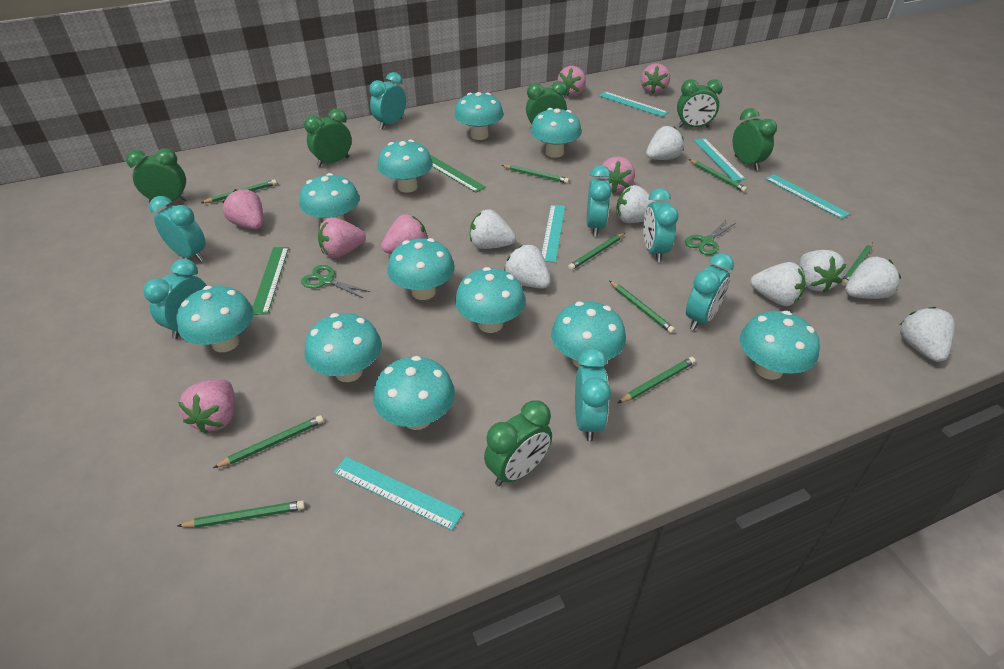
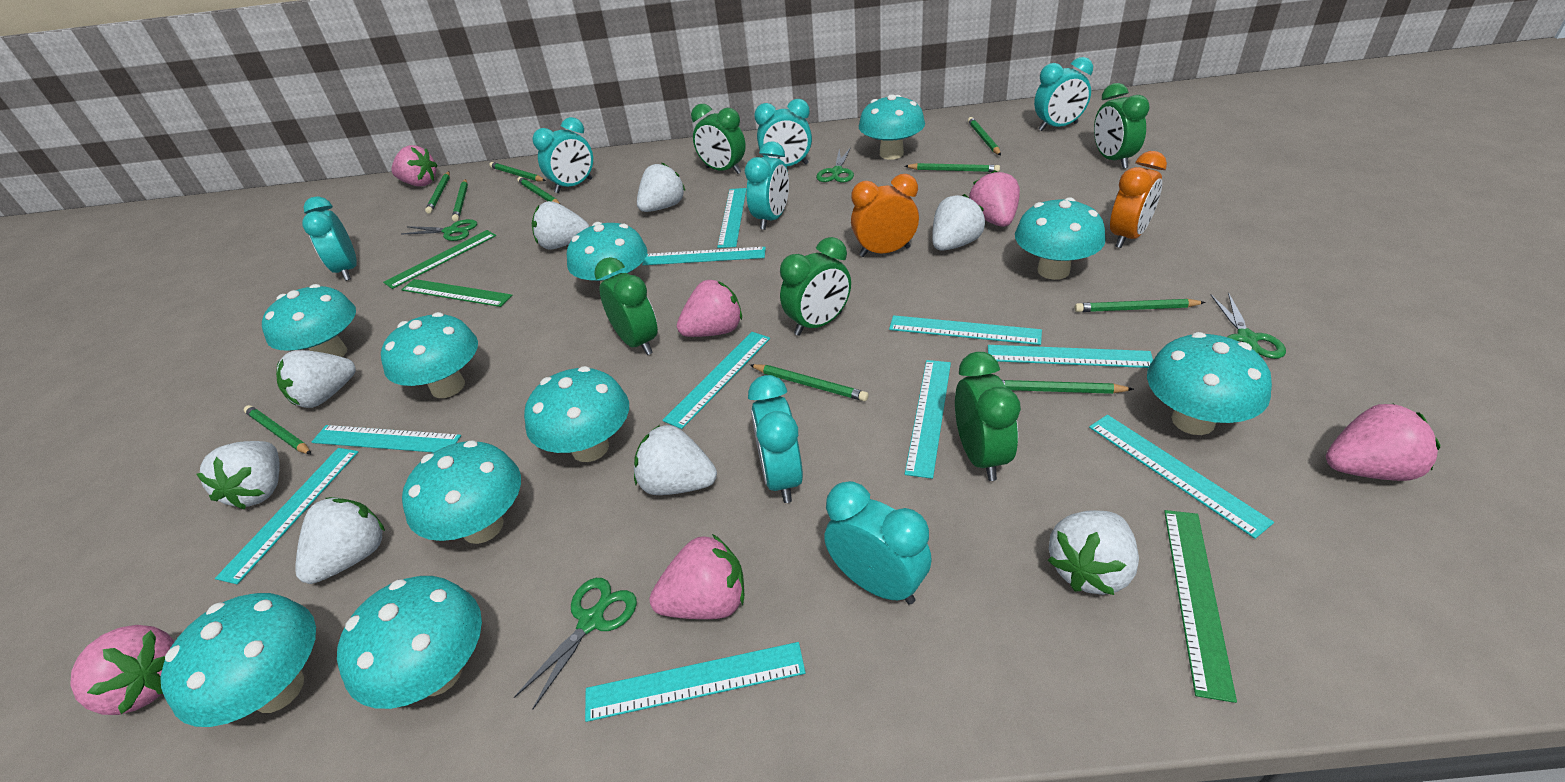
green clock: [126,148,188,202] [304,108,352,167] [484,400,552,486] [526,81,567,130] [677,79,723,128] [733,108,777,171] = 6 -> [594,257,658,355] [691,104,746,174] [780,237,851,336] [955,352,1021,481] [1094,83,1150,169] = 5
green pencil: [178,500,305,528] [201,179,277,203] [213,415,324,468] [502,165,569,183] [568,233,625,270] [609,281,675,334] [618,357,696,403] [689,159,747,192] [841,242,873,286] = 9 -> [244,405,311,454] [425,171,450,214] [452,179,468,221] [489,162,546,181] [517,177,561,205] [750,364,869,401] [905,163,1000,172] [968,117,1001,155] [1002,380,1134,394] [1074,299,1206,312] = 10
green ruler: [253,247,289,315] [430,155,486,193] = 2 -> [383,230,496,289] [401,279,513,307] [1164,510,1237,703] = 3
green scissors: [301,265,370,298] [685,220,736,255] = 2 -> [402,219,477,241] [514,578,637,709] [816,147,854,183] [1211,292,1286,359] = 4
orange clock: none = 0 -> [851,174,919,257] [1110,151,1167,248] = 2
pink strawberry: [178,379,235,433] [222,189,263,229] [318,217,366,258] [381,214,428,254] [558,66,586,97] [599,157,635,193] [641,63,670,94] = 7 -> [70,625,175,715] [391,145,438,186] [650,534,744,619] [677,280,742,337] [969,170,1020,227] [1326,404,1440,481] = 6
turquoise mushroom: [176,286,254,352] [299,173,360,221] [304,313,382,382] [373,356,455,430] [377,139,433,193] [387,238,455,300] [454,92,504,140] [455,267,526,333] [530,108,582,158] [551,301,626,367] [740,311,820,380] = 11 -> [160,593,316,727] [262,284,356,357] [337,576,482,709] [381,312,478,398] [402,440,521,544] [524,366,629,462] [567,222,647,284] [859,94,925,160] [1015,197,1106,280] [1147,332,1272,435] = 10
turquoise ruler: [333,457,464,530] [542,205,565,263] [599,92,668,117] [694,138,746,181] [765,174,850,219] = 5 -> [215,448,358,584] [312,425,461,452] [585,642,806,722] [642,247,766,265] [662,332,770,429] [717,188,747,248] [889,315,1042,345] [905,360,951,479] [988,345,1153,368] [1089,415,1274,539] = 10

